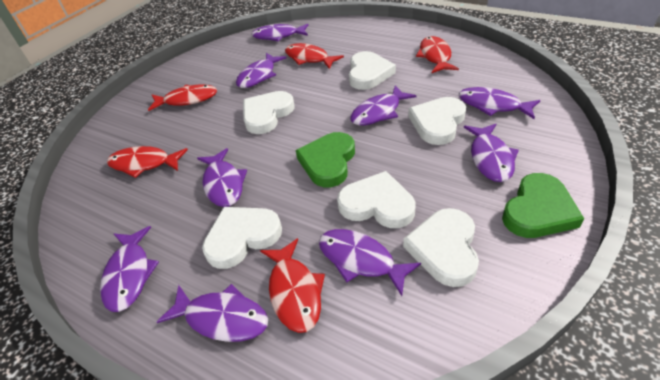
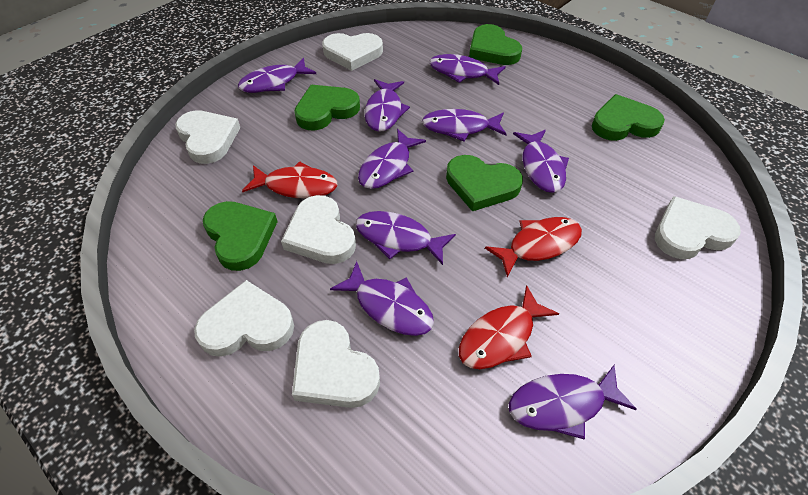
green heart: [296,132,355,187] [502,173,584,238] = 2 -> [203,201,278,271] [294,85,360,130] [446,155,523,211] [469,24,522,65] [592,94,665,141] = 5
red fish: [107,146,188,178] [148,85,217,111] [260,238,325,333] [285,43,344,69] [416,36,459,73] = 5 -> [242,161,338,198] [459,285,559,369] [485,217,582,277] = 3

